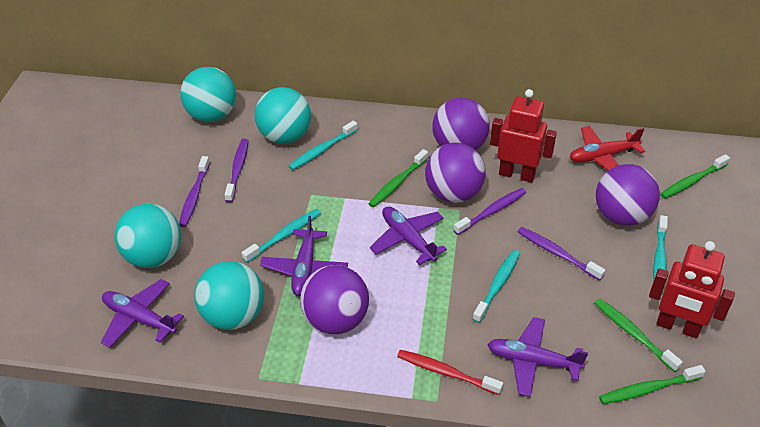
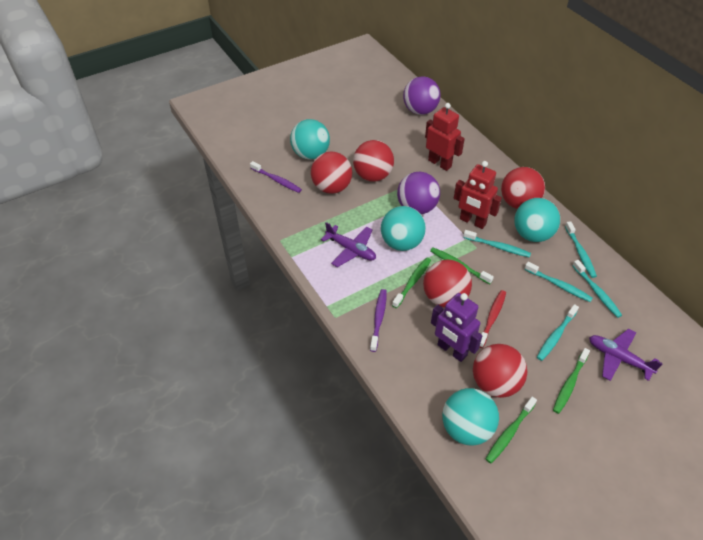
purple ball: [300,265,369,334] [425,143,486,203] [432,98,490,150] [596,164,660,226] = 4 -> [397,172,440,214] [403,76,440,115] = 2
purple plane: [101,279,184,348] [260,216,348,296] [370,207,447,265] [487,317,588,397] = 4 -> [321,222,376,267] [589,328,663,381] = 2
purple robot: none = 0 -> [431,293,482,362] = 1
purple toothbrush: [179,156,210,227] [224,139,248,202] [454,188,526,235] [518,227,605,281] = 4 -> [250,161,302,193] [370,289,387,352] = 2
red ball: none = 0 -> [311,152,352,194] [353,140,394,182] [423,260,472,307] [473,344,527,398] [501,167,545,209] = 5
red plane: [569,126,645,171] = 1 -> none = 0
turquoise toothbrush: [242,209,321,263] [289,121,358,170] [473,250,520,323] [653,215,668,294] = 4 -> [463,230,531,258] [524,262,593,302] [537,304,579,361] [565,221,597,278] [572,260,622,318] = 5

